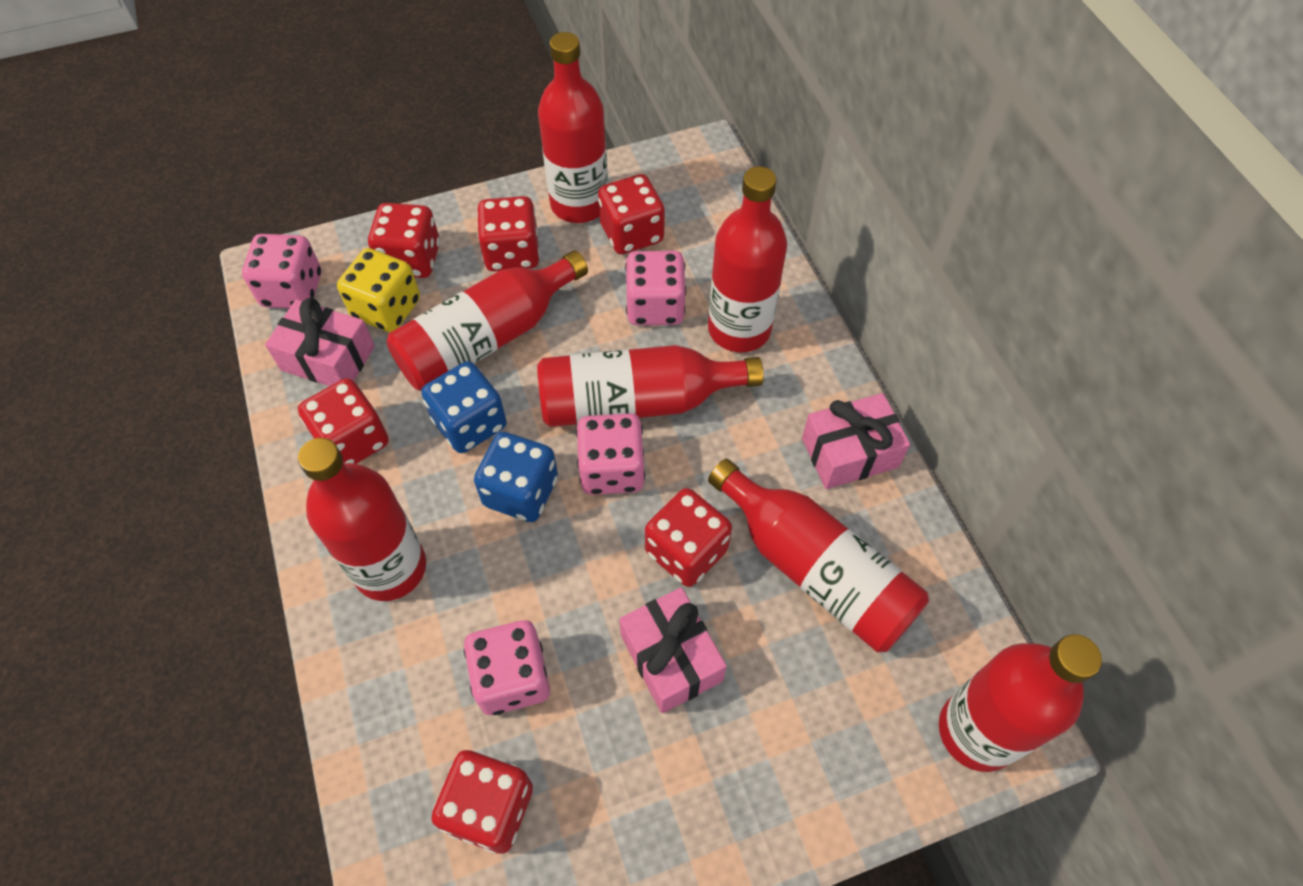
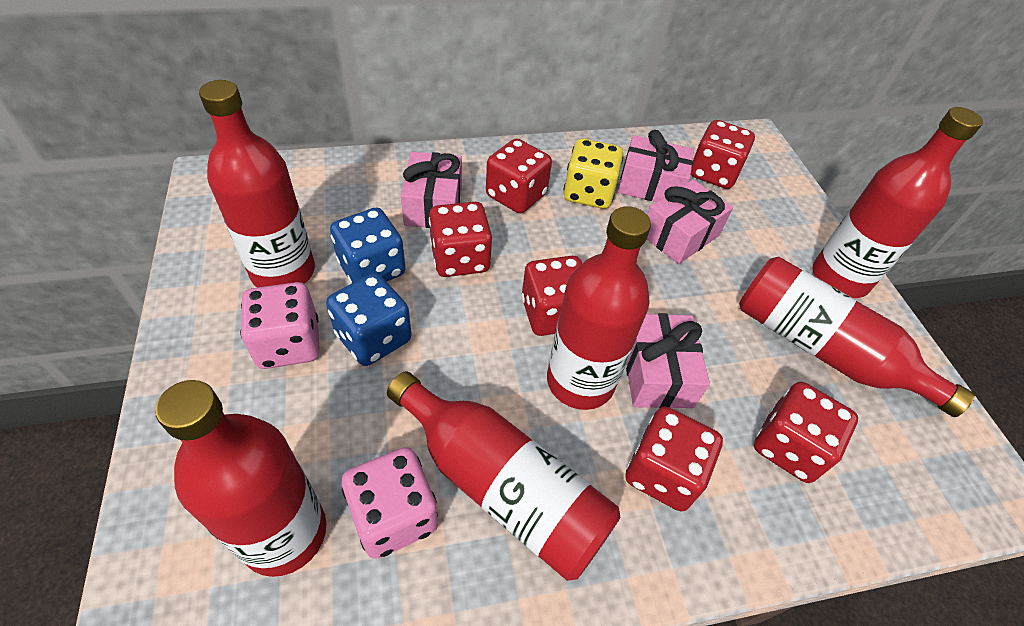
pink dice: [242,234,321,308] [464,620,550,715] [576,413,645,495] [625,251,686,325] = 4 -> [240,282,320,369] [342,447,438,559] = 2
pink gift: [265,298,375,386] [619,587,727,713] [802,393,910,489] = 3 -> [401,152,462,228] [618,130,694,202] [626,313,710,408] [647,180,733,264] = 4
red bottle: [298,438,426,601] [387,250,588,391] [537,345,764,427] [538,32,608,223] [708,166,787,352] [708,459,929,652] [939,634,1102,772] = 7 -> [155,380,326,577] [199,80,315,287] [387,371,621,581] [547,206,651,410] [739,257,975,417] [813,107,983,298] = 6

